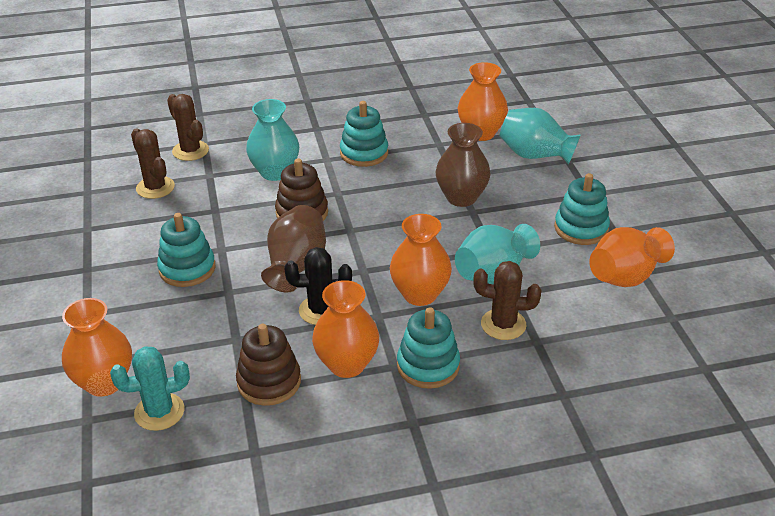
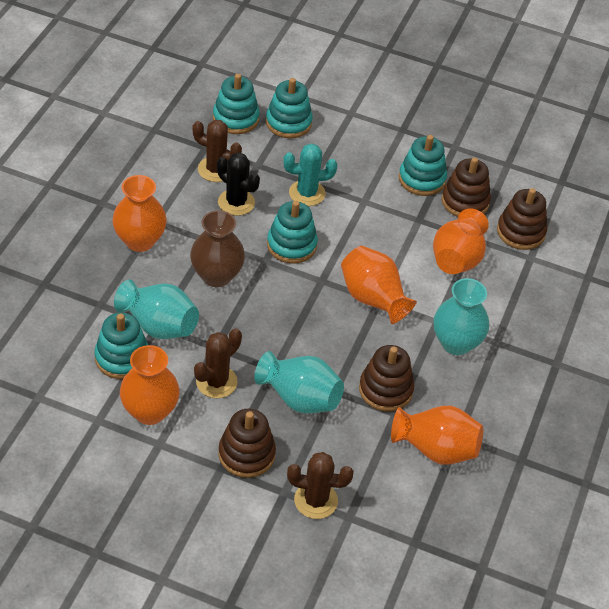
brown stacking toy: [236,324,301,406] [275,159,328,221] = 2 -> [218,409,276,478] [359,345,414,411] [442,157,491,217] [497,188,547,250] = 4
brown vase: [261,205,326,293] [435,123,491,207] = 2 -> [190,210,245,287] = 1
turquoise stacking toy: [157,213,215,287] [340,101,388,167] [397,307,460,389] [554,173,610,245] = 4 -> [95,312,148,379] [213,74,260,134] [266,78,313,138] [267,201,318,264] [399,135,447,196] = 5

